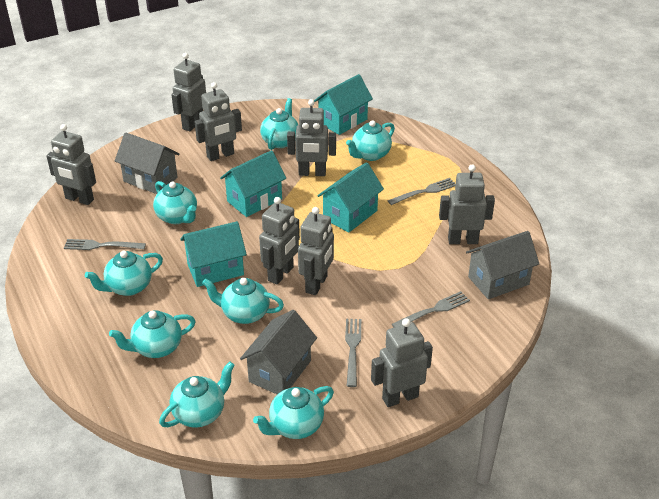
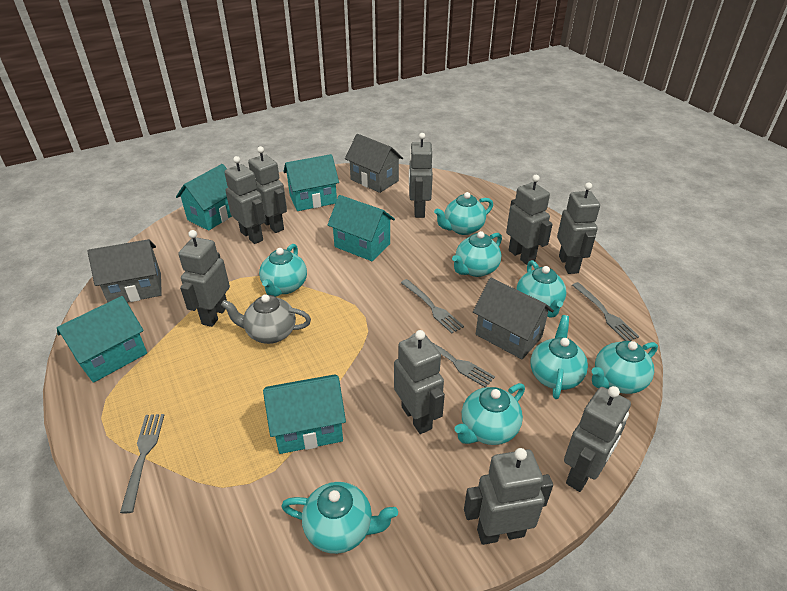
grey robot: [46,124,96,205] [171,53,206,131] [195,82,242,161] [259,197,300,284] [287,99,336,176] [298,207,334,295] [371,318,433,407] [439,164,495,244] = 8 -> [178,230,230,327] [224,156,266,244] [248,146,287,233] [394,330,445,434] [409,133,433,218] [464,448,553,545] [506,175,553,265] [557,182,600,274] [564,386,631,492] = 9
grey teapot: none = 0 -> [221,294,311,344] = 1
turquoise house: [180,221,247,287] [220,150,286,217] [314,74,373,135] [317,162,384,233] = 4 -> [57,296,147,383] [176,164,232,231] [263,374,346,454] [283,154,339,211] [327,195,395,261] = 5

